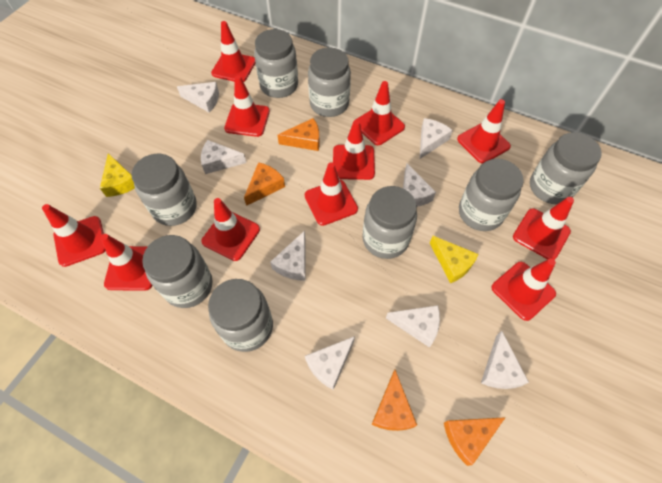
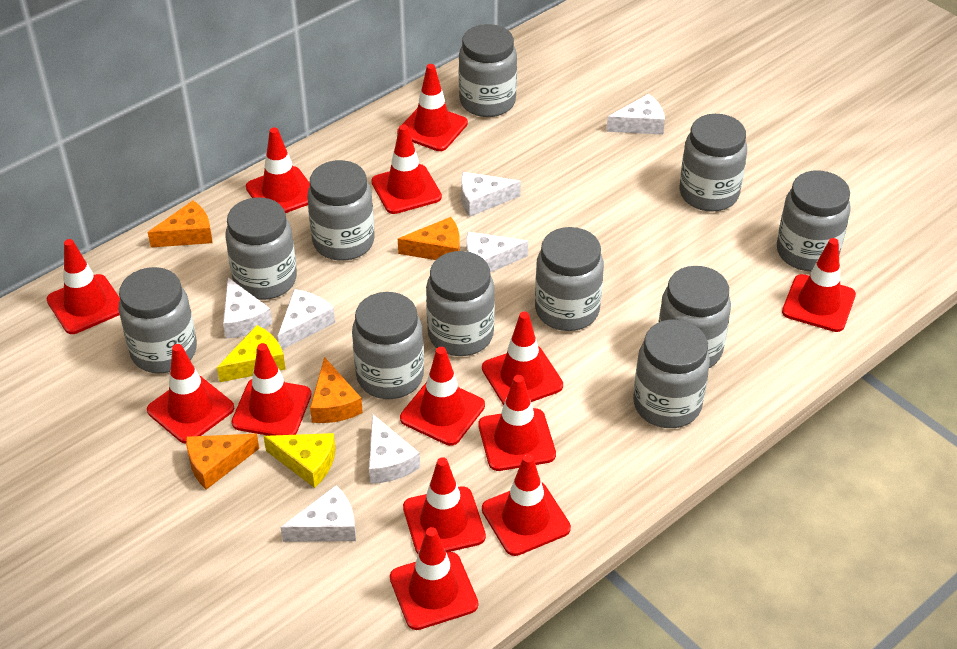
grey jar: [131,154,197,226] [142,235,213,308] [208,279,273,352] [254,29,298,98] [308,47,351,117] [362,186,417,259] [459,159,523,231] [530,132,602,204] = 8 -> [119,267,197,373] [225,197,297,300] [307,160,375,261] [352,292,424,399] [426,251,495,356] [459,24,517,117] [535,227,604,331] [633,319,710,428] [658,266,731,368] [679,114,747,212] [777,171,851,271] = 11
red traffic cone: [42,204,106,267] [100,234,153,291] [201,198,260,261] [211,21,256,82] [224,75,270,137] [305,162,358,226] [333,120,375,180] [356,81,405,145] [457,99,511,164] [491,258,556,321] [513,197,574,260] = 11 -> [47,239,120,334] [147,344,234,444] [232,343,311,436] [246,128,310,213] [371,125,442,214] [390,527,478,630] [397,64,468,151] [400,347,485,446] [403,457,486,554] [479,375,556,471] [482,312,563,405] [482,454,571,556] [782,238,856,332] = 13
white cheese: [177,82,219,113] [201,140,246,174] [270,231,306,281] [305,336,355,390] [386,305,440,348] [403,163,436,207] [420,118,453,159] [481,331,529,389] = 8 -> [223,277,272,338] [278,289,335,349] [280,485,356,542] [369,414,420,484] [461,172,521,217] [466,232,528,273] [606,94,665,135] = 7

